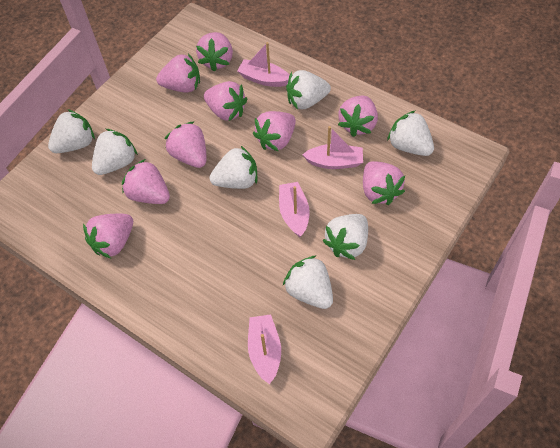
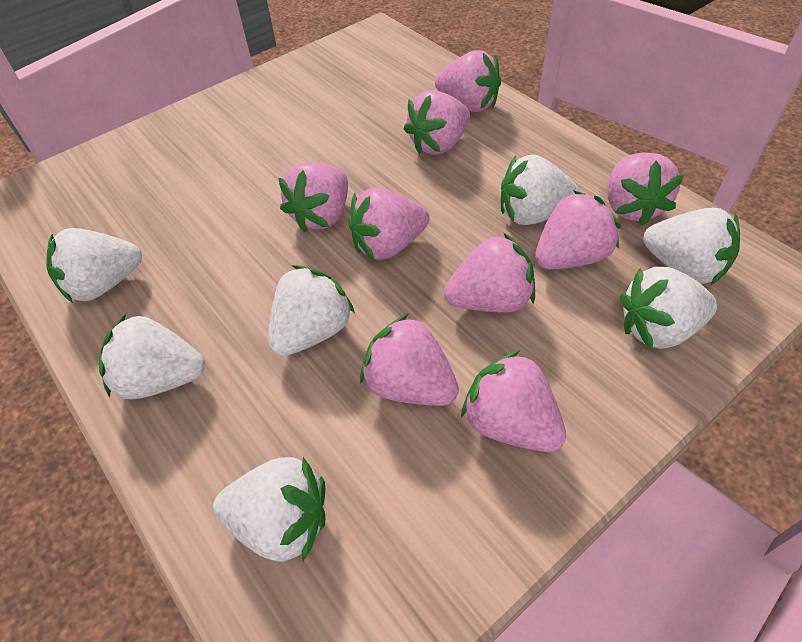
pink boat: [237,42,289,87] [248,314,281,384] [279,182,310,237] [303,126,363,169] = 4 -> none = 0

